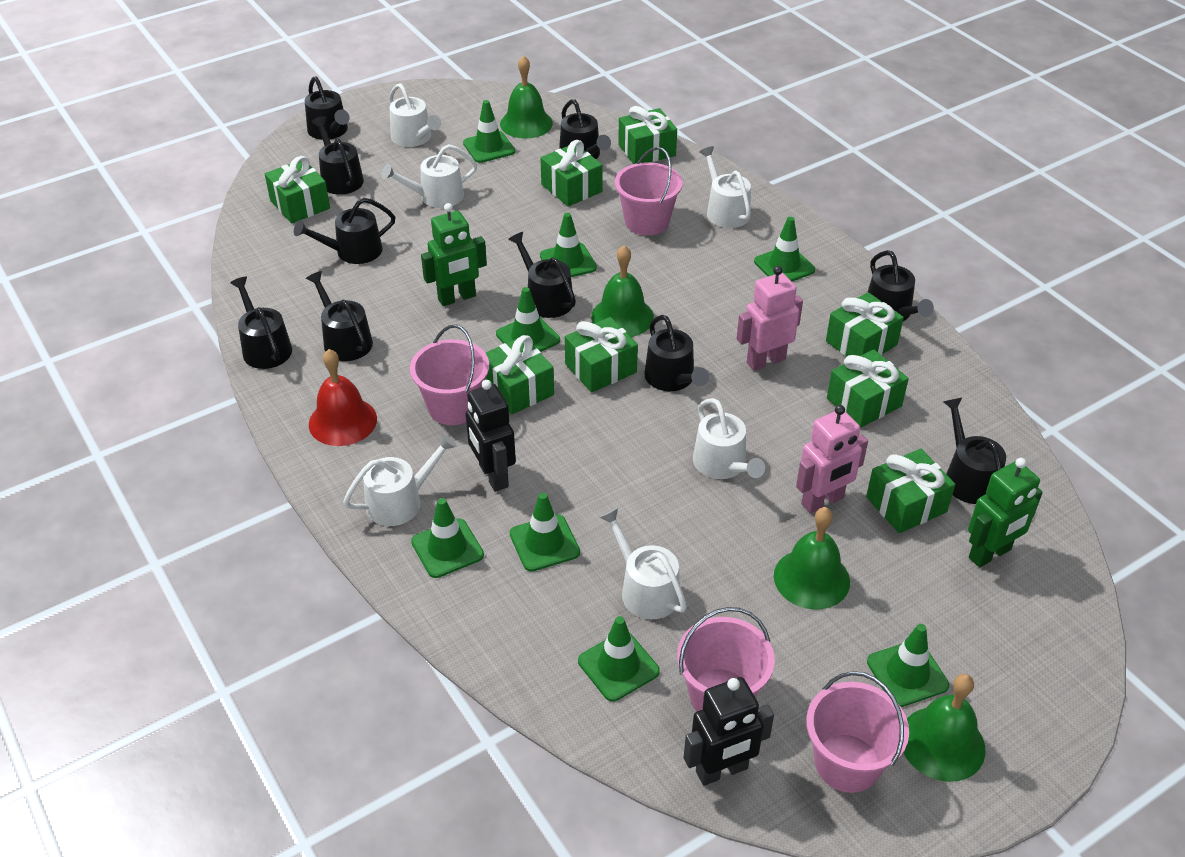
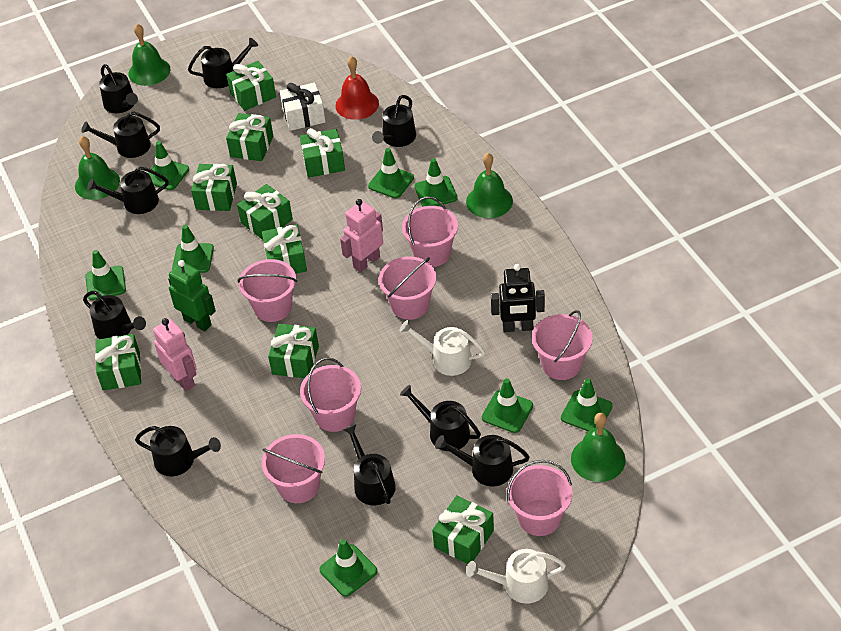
black robot: [466,380,516,492] [684,677,774,786] = 2 -> [491,264,545,332] = 1
green gift: [265,156,330,224] [484,335,554,414] [540,140,603,207] [565,317,638,393] [618,106,677,164] [826,292,904,357] [827,350,909,428] [866,449,955,533] = 8 -> [95,334,141,390] [191,164,237,211] [226,61,276,111] [226,113,273,161] [237,184,293,240] [262,225,307,274] [268,324,319,378] [300,128,345,178] [432,495,494,564] = 9
green robot: [421,203,487,306] [968,458,1043,568] = 2 -> [168,260,216,331] = 1
pink bucket: [410,325,489,425] [615,147,683,236] [677,607,775,711] [806,671,909,793] = 4 -> [238,259,297,322] [262,434,325,503] [300,357,361,432] [379,256,436,320] [402,197,458,267] [507,460,573,536] [532,310,593,380] = 7
white gift: none = 0 -> [280,83,325,131] = 1
white watering can: [343,434,457,526] [382,144,477,208] [389,83,441,147] [600,508,687,619] [693,398,765,479] [699,146,751,228] = 6 -> [399,320,485,376] [466,549,566,604] = 2

